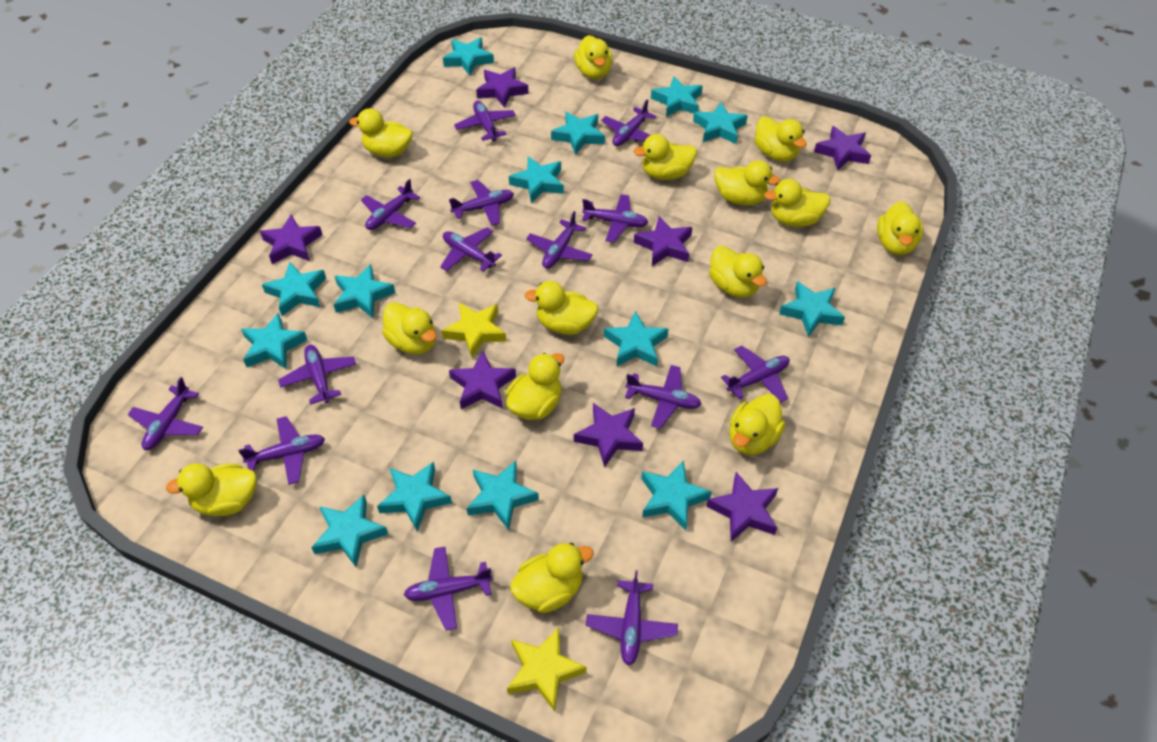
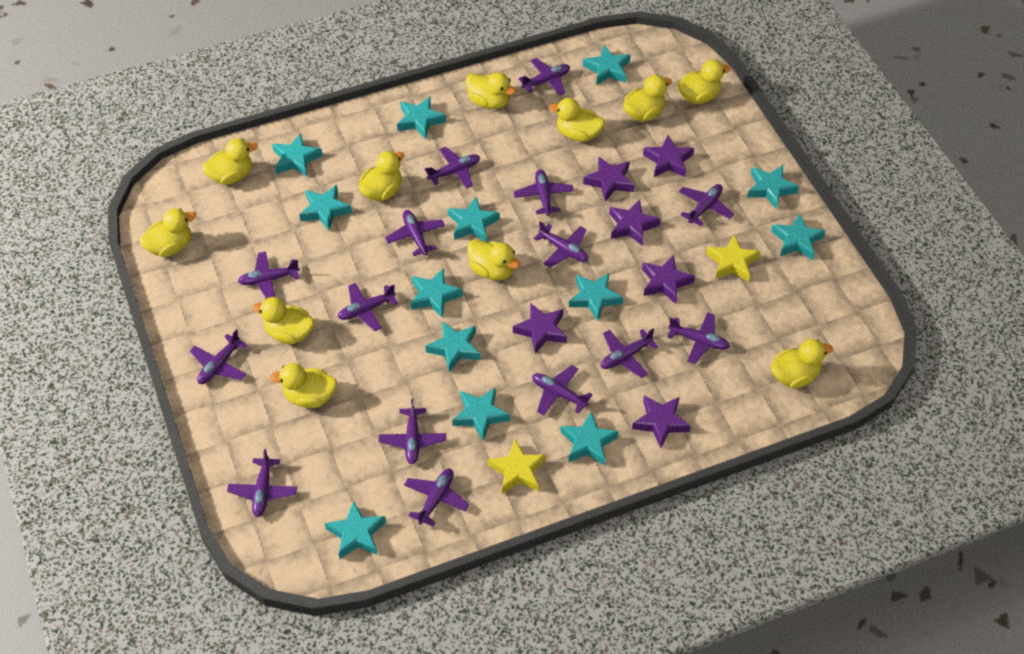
purple plane: [128,377,203,450] [238,416,325,485] [278,345,356,404] [361,179,420,230] [404,547,493,631] [440,228,502,272] [449,180,514,226] [454,101,516,141] [526,211,592,269] [582,194,648,243] [586,570,678,666] [601,99,656,146] [625,365,702,429] [721,346,790,403] = 14 -> [190,329,247,384] [227,449,297,517] [238,251,300,298] [338,283,398,331] [379,399,446,464] [385,210,445,256] [404,469,470,526] [424,147,480,189] [514,170,574,216] [518,58,570,96] [532,365,593,415] [534,221,588,268] [601,328,659,378] [667,312,730,364] [679,184,734,226] = 15
purple star: [260,214,322,264] [449,351,516,409] [476,67,529,108] [574,403,643,468] [634,216,692,266] [706,472,778,542] [814,126,871,171] = 7 -> [513,303,567,354] [583,157,634,202] [609,199,660,246] [632,395,691,448] [642,255,695,304] [643,135,694,177] = 6
turquoise star: [241,313,307,369] [262,262,326,316] [311,495,388,567] [333,264,395,318] [377,462,452,531] [443,37,494,76] [467,461,539,530] [509,157,564,203] [551,112,605,155] [604,311,668,367] [641,460,712,531] [651,76,703,117] [693,102,748,144] [779,281,845,337] = 14 -> [272,133,323,177] [299,185,352,231] [325,501,386,559] [397,97,446,139] [410,268,463,318] [425,321,481,373] [448,197,500,242] [452,387,510,441] [560,411,619,466] [569,273,623,321] [583,45,630,86] [747,165,799,210] [771,213,825,260] = 13
yellow duck: [166,463,257,516] [349,108,413,157] [382,302,437,354] [506,353,564,420] [510,543,594,613] [524,281,599,335] [574,35,613,79] [634,134,697,180] [709,246,767,297] [714,160,781,205] [729,394,785,455] [754,116,807,161] [764,179,830,227] [877,201,923,255] = 14 -> [139,208,196,257] [202,138,257,185] [252,297,315,344] [270,363,337,408] [359,151,404,201] [466,72,516,109] [467,239,520,280] [549,98,605,142] [623,75,672,122] [677,60,731,104] [771,339,833,388] = 11

